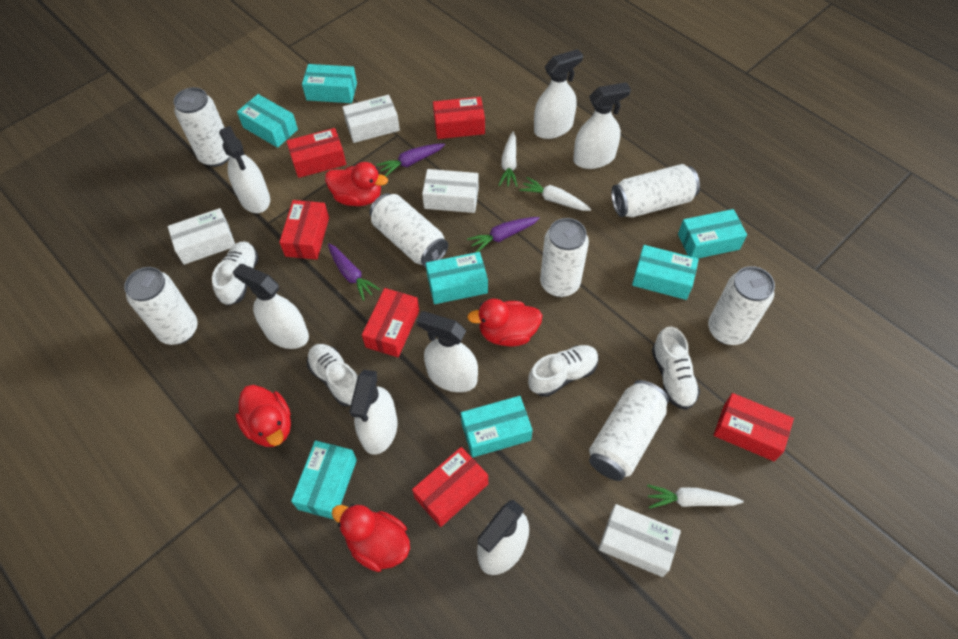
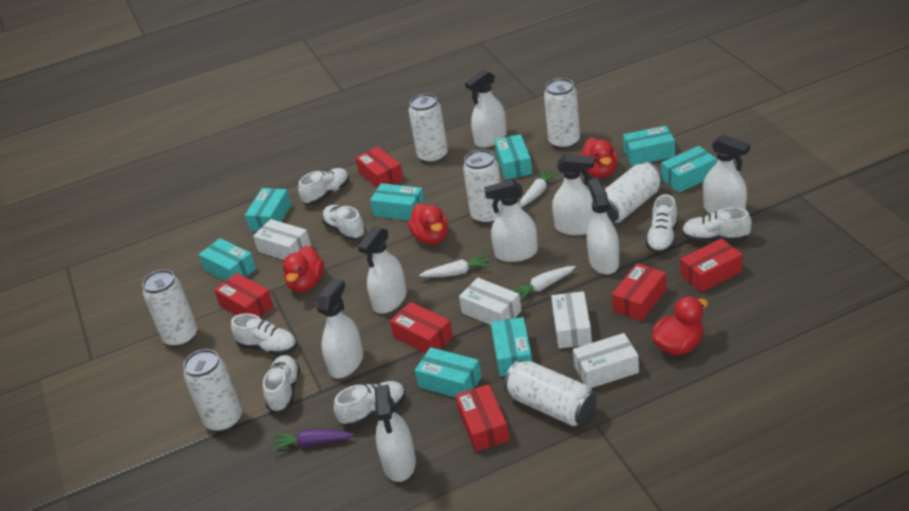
purple carrot: [328,243,380,301] [377,143,445,176] [467,217,540,253] = 3 -> [272,429,354,451] = 1
turquoise box: [237,94,298,148] [291,440,357,519] [302,64,357,103] [426,252,488,304] [461,396,533,457] [632,245,699,300] [678,209,747,258] = 7 -> [199,238,256,281] [245,188,291,231] [370,183,425,221] [415,347,481,398] [491,317,532,377] [495,134,532,180] [623,126,675,166] [661,146,717,193] = 8
white shoe: [212,241,259,306] [307,344,358,407] [528,345,599,397] [652,326,700,410] = 4 -> [231,313,297,356] [263,355,300,413] [298,168,349,205] [322,205,366,241] [334,381,406,427] [646,194,678,254] [682,207,752,242] = 7
white spray bottle: [219,126,270,213] [233,264,309,349] [349,370,397,455] [416,311,478,392] [477,500,529,575] [534,49,583,139] [573,82,631,169] = 7 -> [316,278,363,378] [358,226,407,314] [375,384,416,482] [465,70,507,148] [484,180,538,262] [552,154,595,235] [587,178,619,275] [703,135,750,214] = 8

